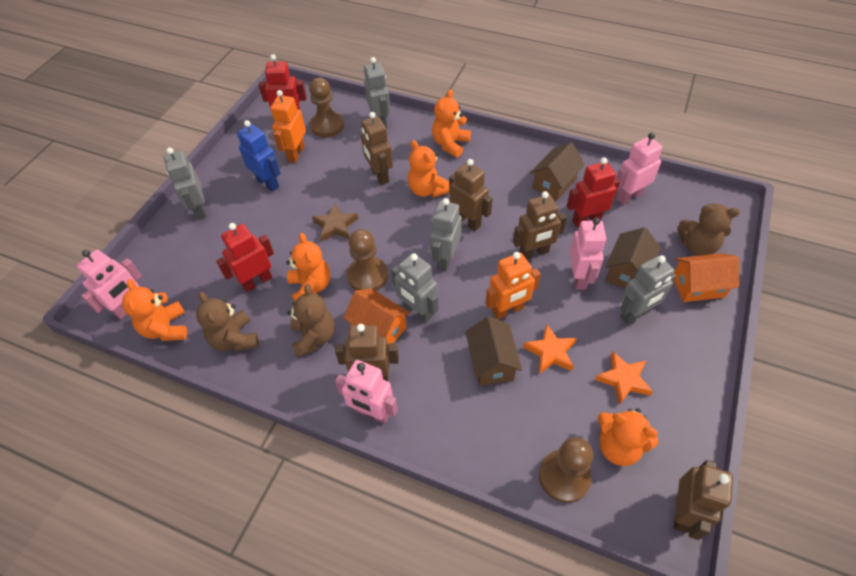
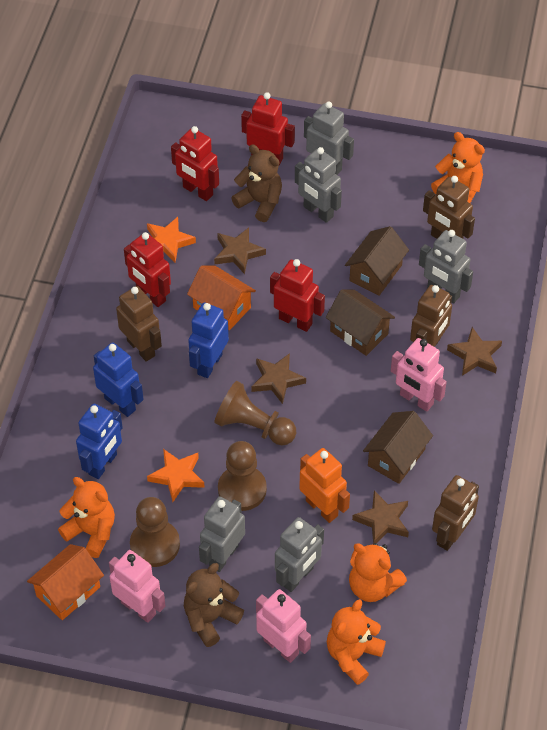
blue robot: [237,120,281,192] = 1 -> [76,404,123,479] [93,343,144,417] [188,303,229,378] = 3
brown robot: [335,324,399,381] [361,112,393,185] [449,159,492,231] [513,191,567,260] [673,460,733,540] = 5 -> [116,286,162,361] [410,285,452,347] [423,176,475,239] [432,475,479,551] = 4
brown star: [312,203,358,242] = 1 -> [214,228,266,274] [251,353,306,404] [352,490,409,544] [447,327,502,376] = 4
brown teddy bear: [196,292,259,351] [288,284,335,358] [677,204,740,256] = 3 -> [184,563,244,647] [231,144,282,222] = 2
orange robot: [270,90,306,163] [485,252,541,319] = 2 -> [299,448,350,523] = 1
orange teddy bear: [122,279,187,341] [286,233,330,302] [407,140,449,198] [432,89,471,158] [598,408,659,466] = 5 -> [58,477,115,558] [327,599,386,685] [349,543,407,602] [431,132,485,203] = 4
pink robot: [77,250,142,319] [335,360,398,424] [569,217,606,290] [617,133,663,205] = 4 -> [109,550,166,623] [256,589,311,663] [391,338,447,412] = 3
red robot: [216,223,274,292] [258,54,307,110] [567,157,620,227] = 3 -> [124,232,171,307] [171,126,219,201] [241,92,295,165] [270,259,325,332] = 4

